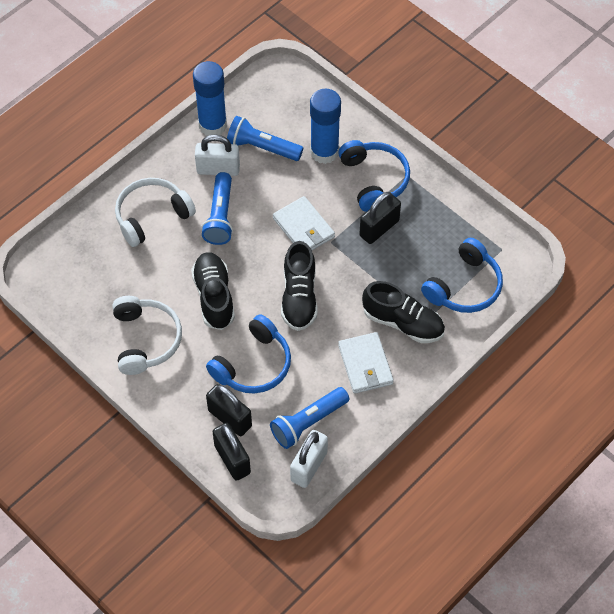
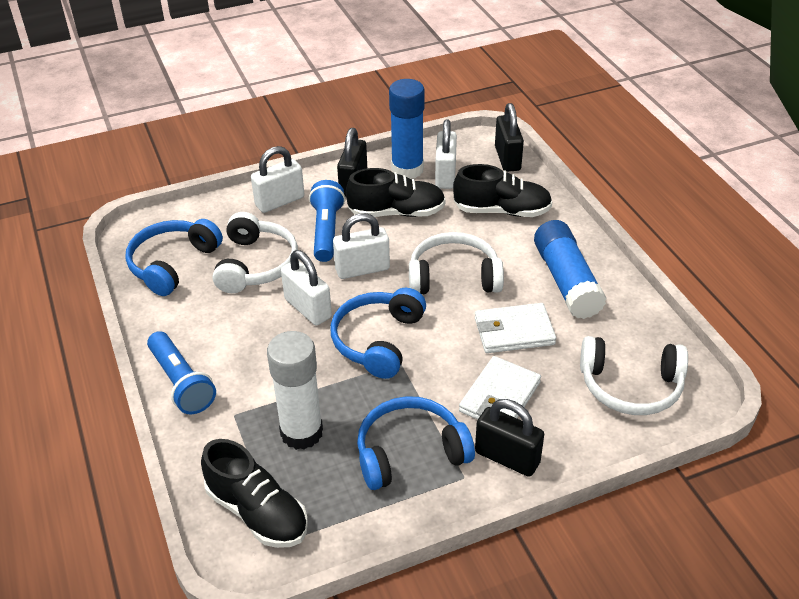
blue flashlight: [201,172,233,245] [227,116,303,161] [270,387,349,449] = 3 -> [147,331,216,414] [309,180,345,262] = 2
white glue stick: none = 0 -> [267,331,323,450] = 1
white headphones: [112,296,182,375] [115,178,196,247] = 2 -> [213,212,298,293] [409,232,504,294] [580,336,688,415] = 3
white padlock: [195,134,240,176] [290,430,328,488] = 2 -> [251,146,304,213] [281,250,332,325] [333,213,390,279] [435,119,457,189] = 4

